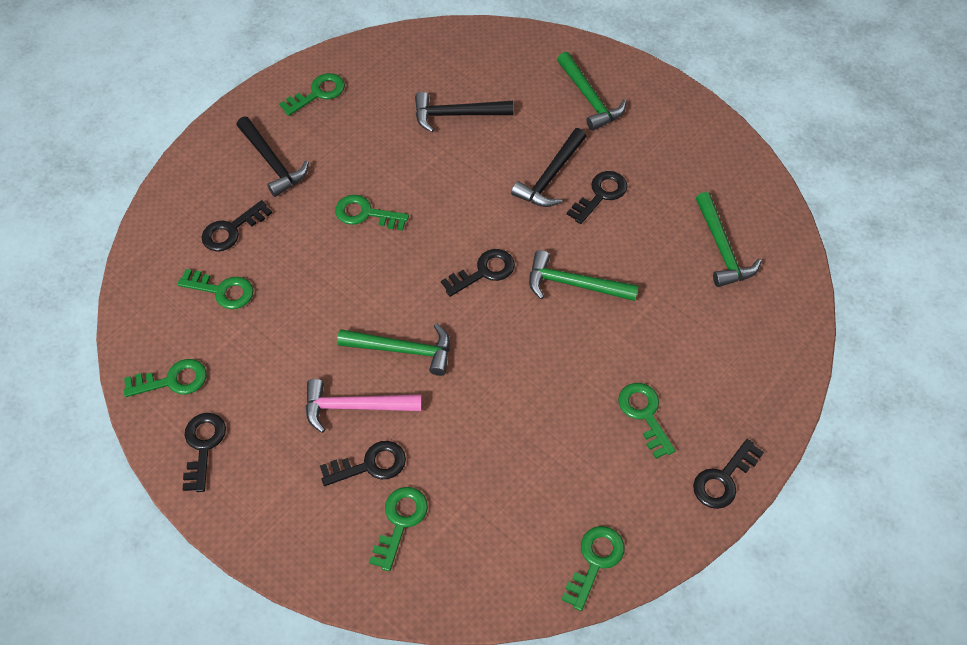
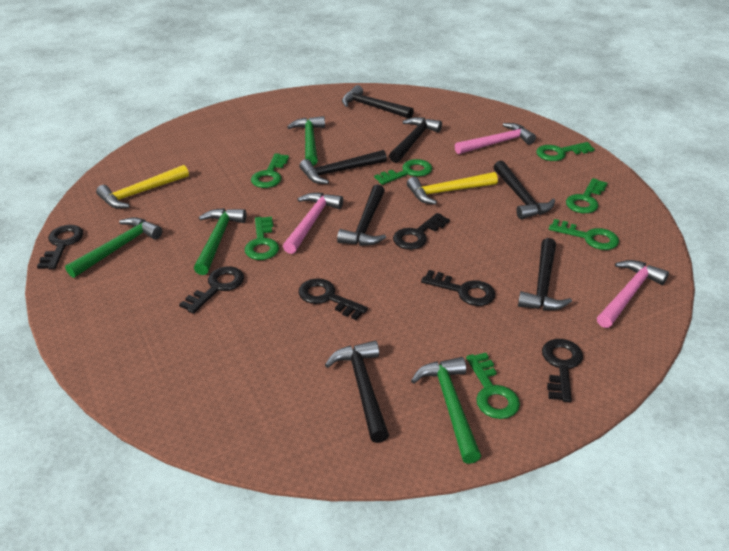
black hammer: [237,117,309,197] [415,92,514,132] [511,128,586,207] = 3 -> [299,150,387,184] [325,341,389,443] [337,184,386,246] [342,85,414,119] [389,117,442,163] [494,160,555,219] [518,238,572,310] = 7
pink hammer: [306,379,422,433] = 1 -> [283,193,343,254] [455,123,536,154] [597,260,669,328] = 3
yellow hammer: none = 0 -> [96,165,189,209] [407,172,498,205] = 2

